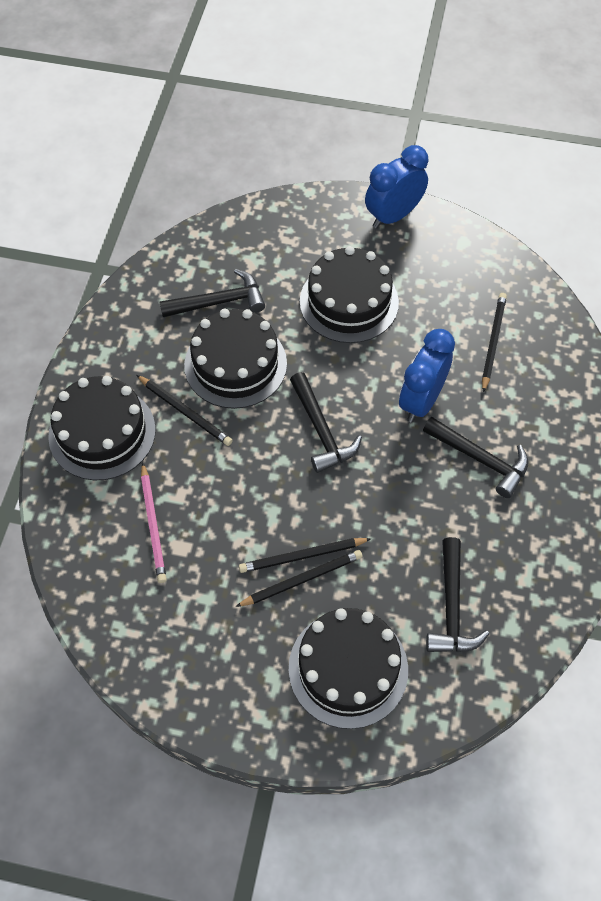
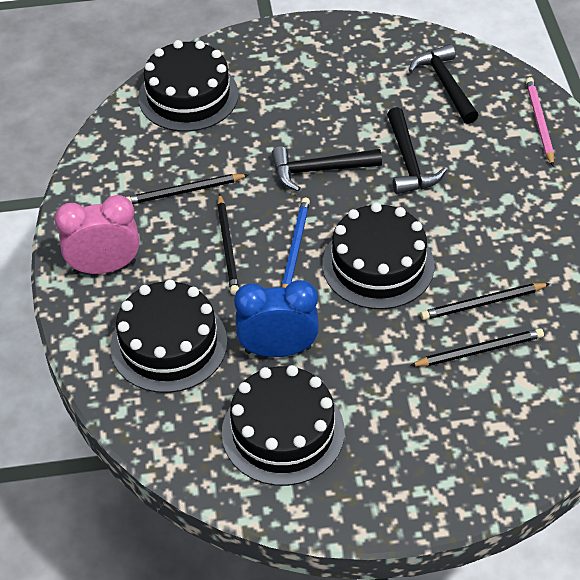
black hammer: [159,269,265,317] [290,372,362,473] [423,417,529,498] [426,537,489,652] = 4 -> [271,146,382,192] [387,107,447,194] [409,44,479,124] = 3
blue clock: [365,145,429,228] [399,329,455,423] = 2 -> [234,280,319,357] = 1
blue pencil: none = 0 -> [282,198,310,288] = 1
pink clock: none = 0 -> [55,195,139,274] = 1

